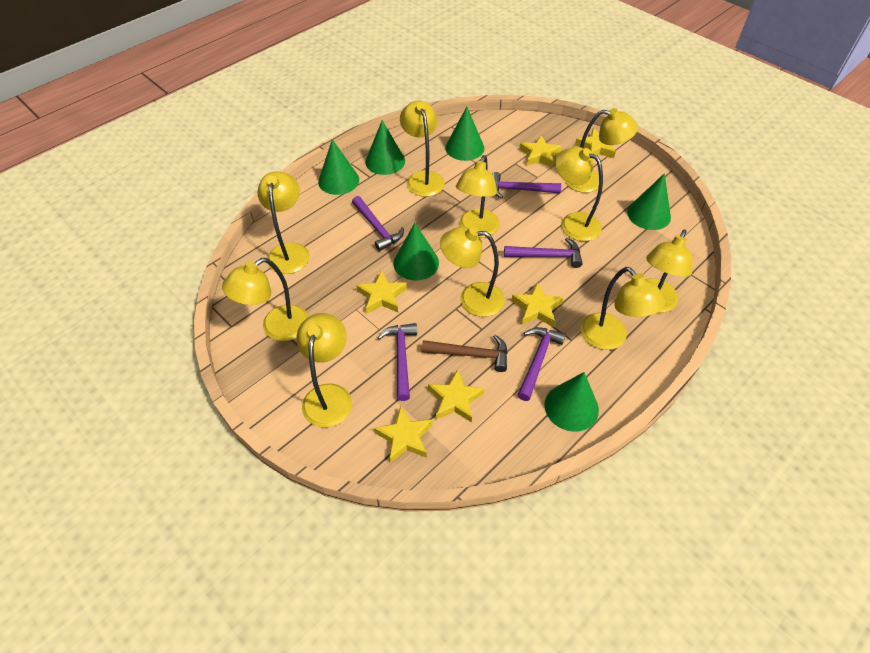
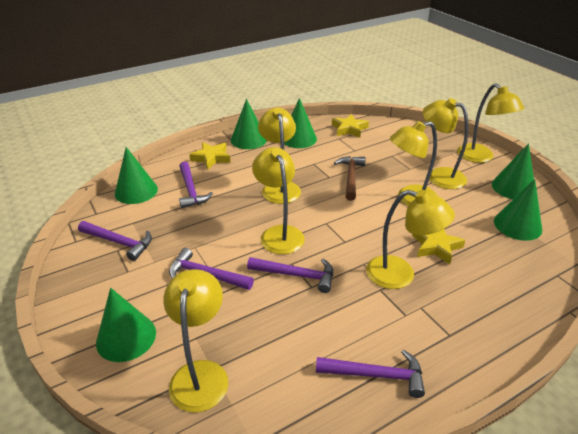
yellow lamp: [222,258,308,341] [258,171,310,274] [296,313,352,427] [400,101,445,197] [440,227,505,317] [456,155,500,238] [555,147,603,241] [564,108,638,193] [581,267,665,350] [645,230,693,313] = 10 -> [163,269,228,413] [252,147,305,254] [258,108,301,204] [366,190,455,289] [390,121,438,206] [423,98,468,189] [457,83,524,163] = 7
yellow star: [356,270,407,314] [374,406,433,463] [428,369,485,423] [511,282,564,327] [519,135,562,168] [575,128,616,158] = 6 -> [189,142,231,170] [332,114,369,138] [412,229,465,265] = 3

